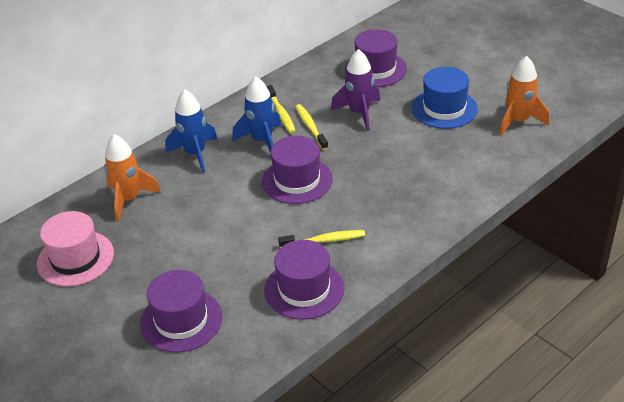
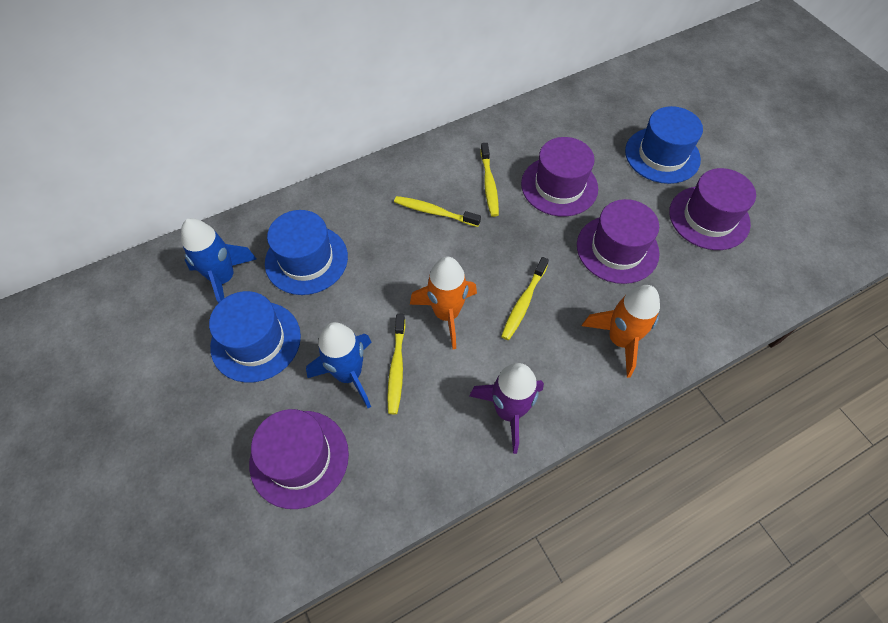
blue hat: [412,67,478,129] = 1 -> [209,291,301,383] [265,210,348,295] [625,106,703,184] = 3
pink hat: [37,211,114,287] = 1 -> none = 0
yellow toothbrush: [266,85,296,134] [278,230,365,248] [295,104,328,150] = 3 -> [387,314,405,414] [394,196,481,227] [480,143,499,217] [501,257,549,340] = 4

